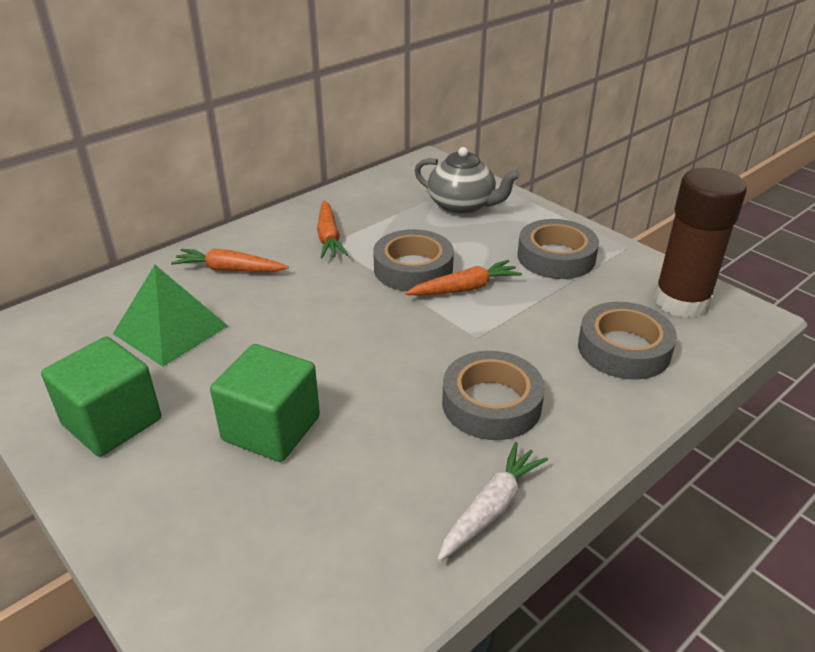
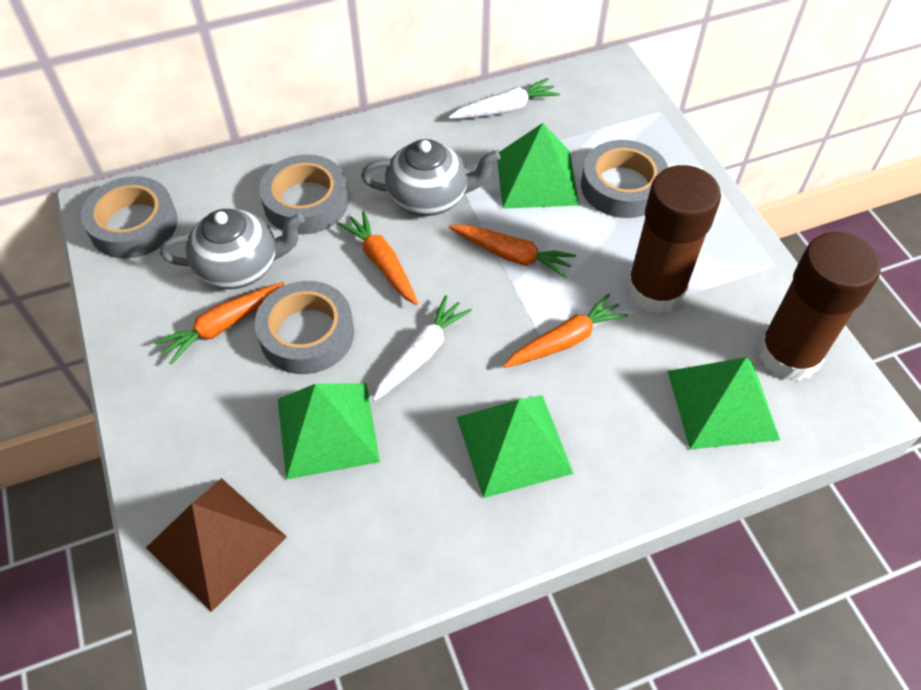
brown glue stick: [653,168,747,318] = 1 -> [626,165,721,314] [758,232,881,381] = 2
brown pyramid: none = 0 -> [146,478,287,612] = 1
green cube: [41,337,161,457] [210,344,320,462] = 2 -> none = 0
green pyramid: [113,265,228,367] = 1 -> [278,383,380,480] [457,395,574,498] [497,123,579,209] [668,357,780,449] = 4
grey teapot: [414,147,520,215] = 1 -> [160,209,305,289] [361,139,500,216] = 2
orange carrot: [171,249,289,272] [317,200,348,258] [405,260,522,296] = 3 -> [155,282,285,364] [338,211,418,305] [449,225,576,278] [503,294,628,368] = 4
white carrot: [437,442,548,562] = 1 -> [373,295,472,401] [448,78,560,119] = 2

